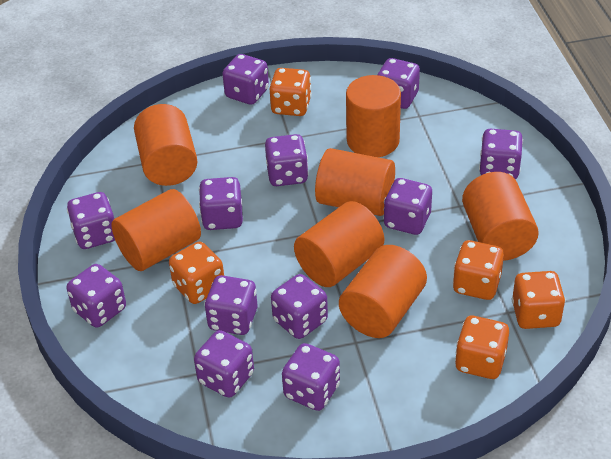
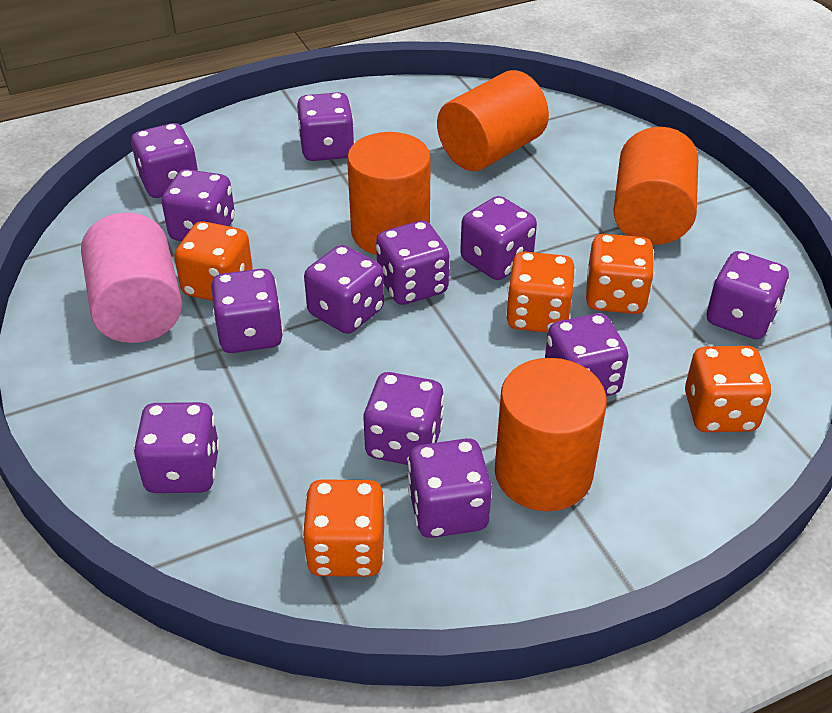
orange cylinder: [111,189,201,271] [134,104,197,186] [294,201,384,287] [315,148,395,216] [339,245,427,338] [346,75,401,157] [462,172,539,261] = 7 -> [347,132,431,255] [437,70,549,171] [495,358,607,511] [613,127,698,245] = 4
pink cylinder: none = 0 -> [81,213,182,343] = 1

